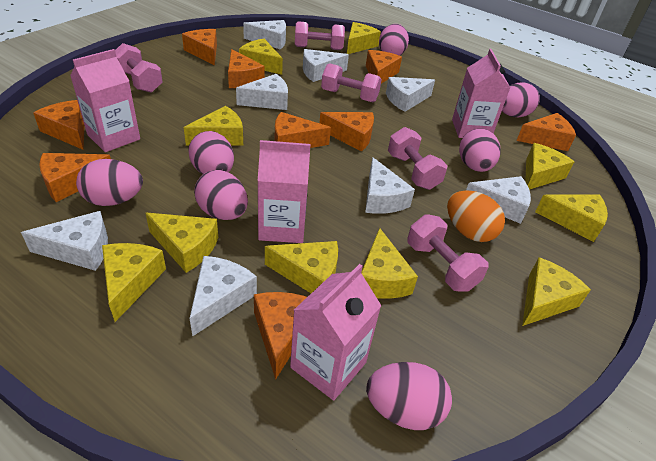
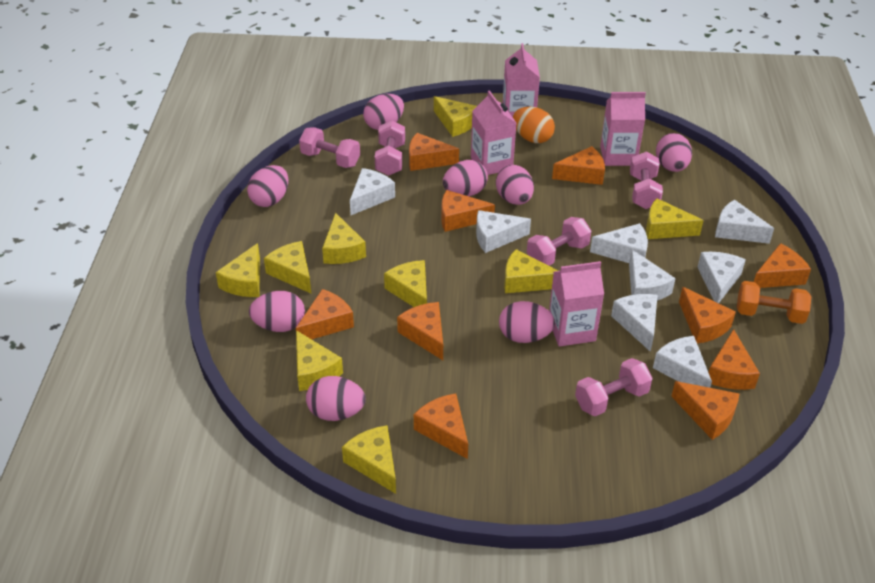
orange cheese: [33,100,84,150] [39,153,111,202] [182,29,217,66] [228,49,264,88] [254,292,307,380] [274,112,331,148] [319,112,374,152] [366,50,402,84] [516,113,576,151] = 9 -> [296,289,354,339] [397,302,443,360] [409,133,459,171] [414,393,468,459] [441,190,495,232] [552,146,605,185] [671,381,739,440] [679,287,736,344] [708,329,760,390] [754,243,811,288] = 10
orange dumbbell: none = 0 -> [737,281,811,324] = 1
pink egg: [76,159,143,206] [188,131,234,174] [194,170,248,220] [366,362,452,430] [379,24,409,56] [459,129,501,172] [502,82,540,118] = 7 -> [247,165,288,207] [249,291,305,332] [306,376,366,421] [363,94,404,130] [443,160,488,196] [496,165,534,205] [499,301,555,343] [656,133,692,172] = 8
yellow cheese: [102,243,166,322] [145,213,218,273] [184,106,243,146] [239,39,283,75] [265,241,338,293] [347,22,381,54] [361,228,418,299] [522,257,591,326] [525,143,574,190] [535,194,608,242] = 10 -> [216,243,260,297] [264,241,311,293] [296,330,343,391] [322,213,366,264] [342,425,396,494] [384,260,427,307] [434,96,477,137] [504,249,558,293] [646,198,704,239] = 9

